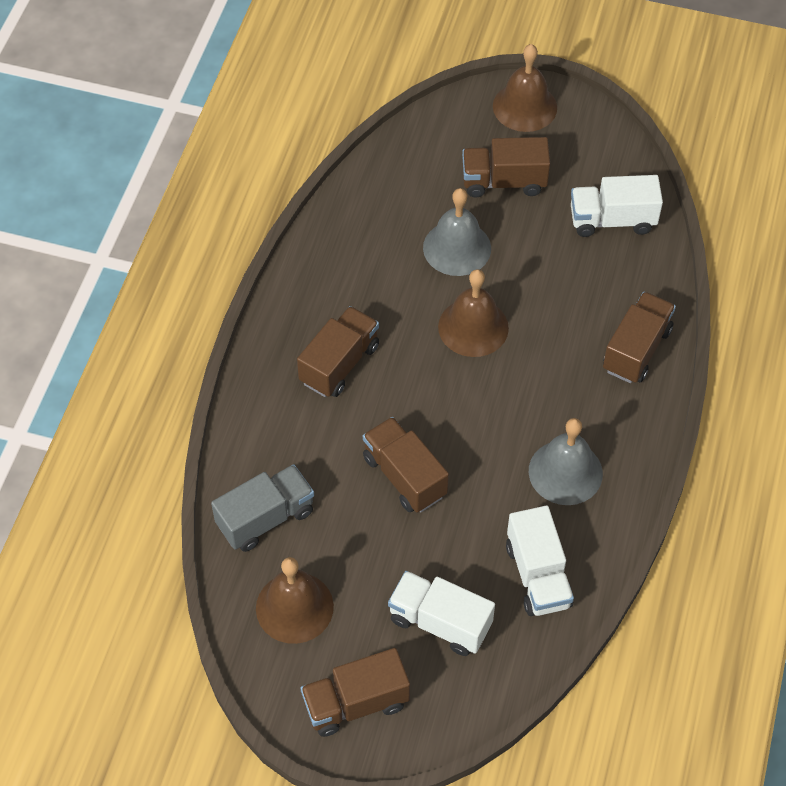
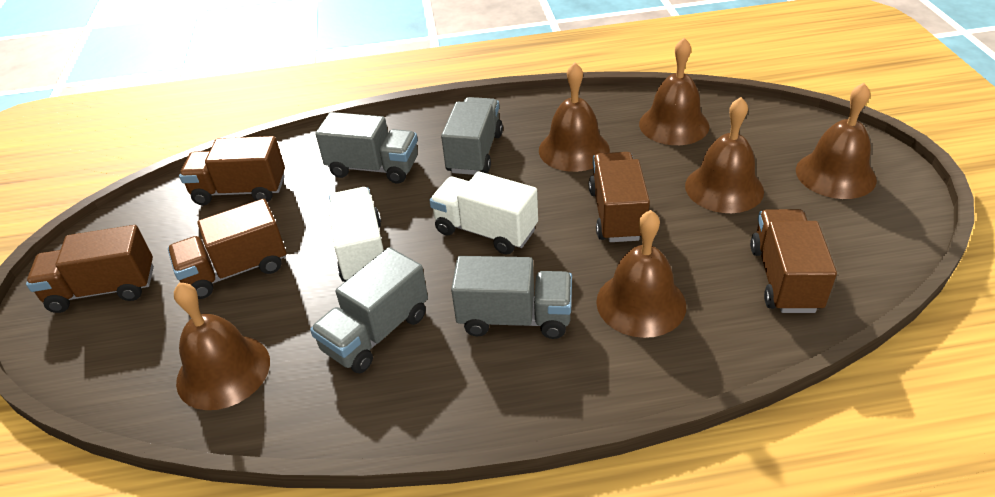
brown bell: [256,557,334,644] [438,269,509,357] [493,44,557,132] = 3 -> [174,282,270,410] [539,63,610,172] [596,210,686,338] [639,38,710,145] [685,97,764,213] [796,83,877,199] = 6
grey bell: [423,188,491,276] [529,418,603,505] = 2 -> none = 0
grey truck: [211,464,314,552] = 1 -> [310,247,428,373] [315,112,418,184] [441,97,503,175] [451,256,572,339] = 4
white truck: [388,571,495,656] [506,506,574,616] [571,175,663,237] = 3 -> [328,187,384,282] [429,172,538,255] = 2

